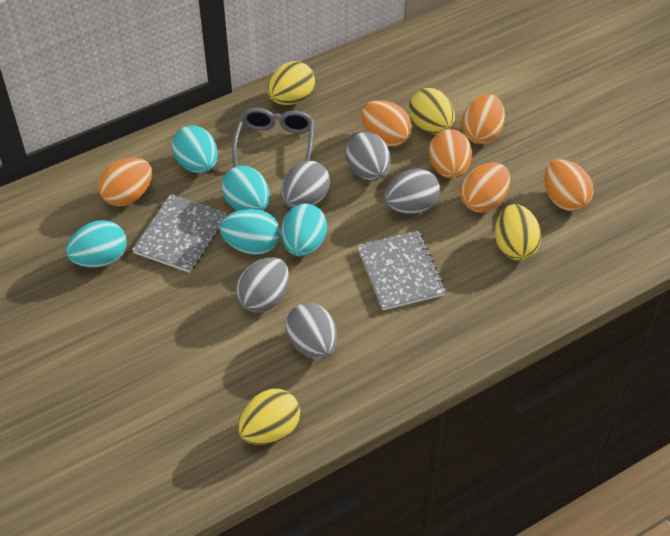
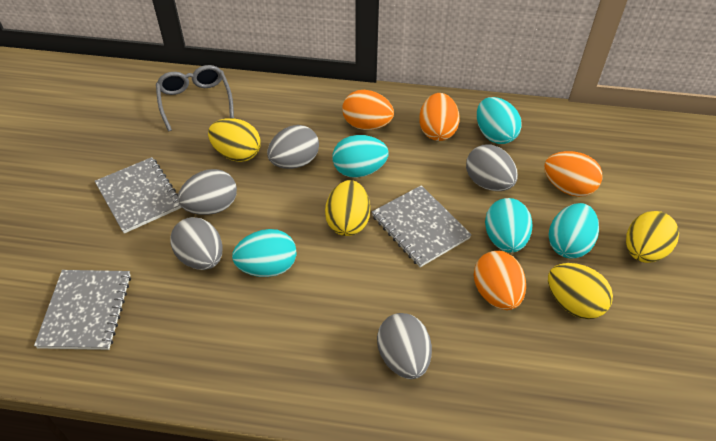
grey notebook: [132,194,226,273] [357,231,446,310] = 2 -> [34,270,131,350] [95,157,182,234] [372,185,471,267] = 3
orange egg: [98,158,152,206] [361,100,412,147] [429,129,472,179] [460,162,510,213] [461,94,505,144] [544,159,593,211] = 6 -> [342,90,394,130] [419,93,460,141] [474,251,526,310] [544,151,602,197] = 4

